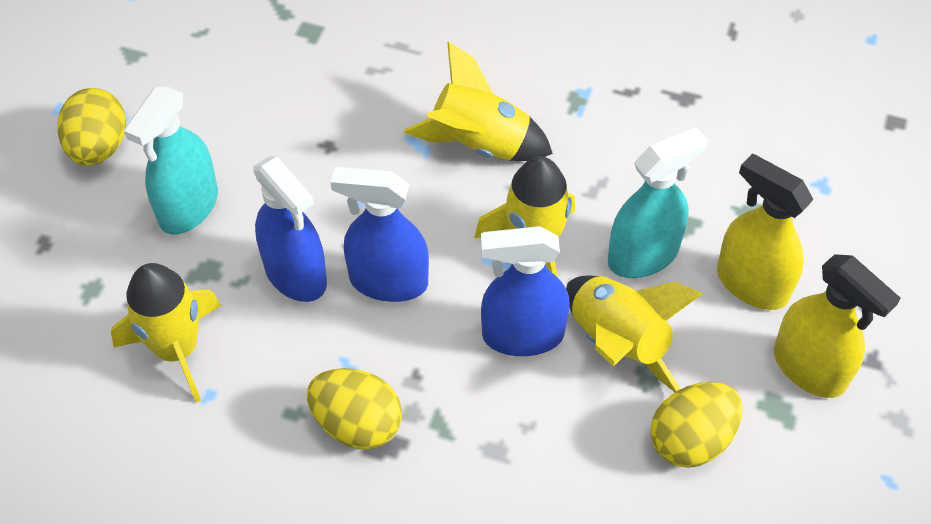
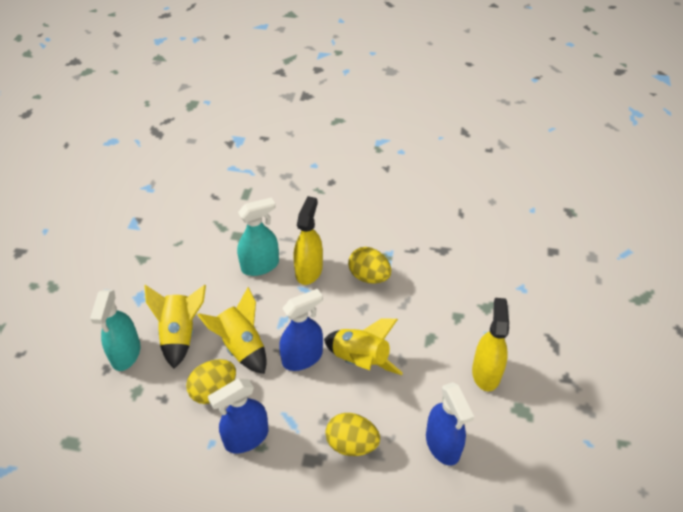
yellow rocket: [111,263,221,402] [404,42,553,161] [474,156,575,277] [566,275,703,392] = 4 -> [145,285,206,369] [198,287,267,374] [324,318,403,375] = 3

